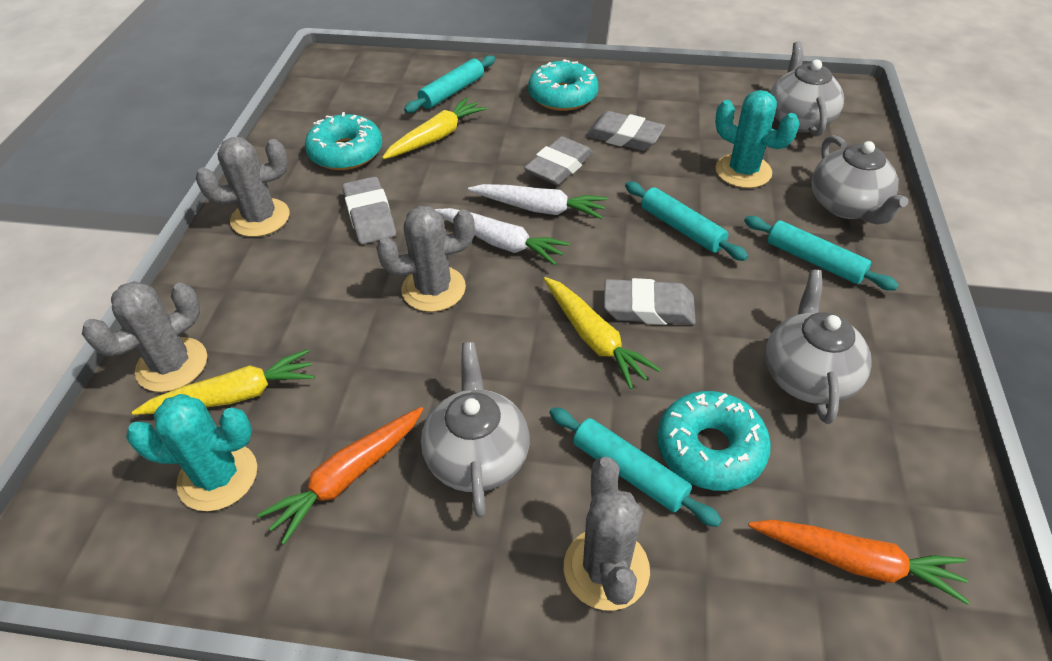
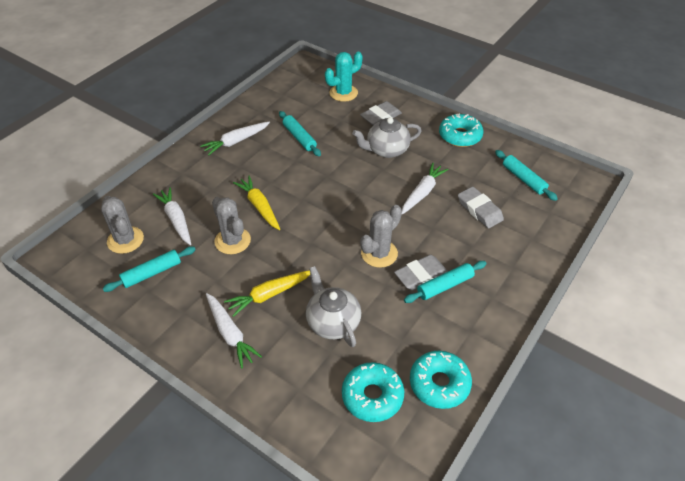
grey cactus: [82,281,207,392] [196,137,290,237] [376,206,475,312] [564,457,650,611] = 4 -> [101,196,144,254] [212,197,251,254] [360,205,402,268] = 3
grey eraser: [342,177,396,244] [524,136,593,185] [586,111,665,151] [604,278,696,325] = 4 -> [360,101,402,125] [394,255,448,290] [458,187,504,228] = 3
grey teapot: [421,342,530,518] [765,270,872,424] [770,42,844,136] [812,135,908,225] = 4 -> [306,266,361,347] [352,117,421,158] = 2
orange carrot: [257,407,423,544] [748,520,970,605] = 2 -> none = 0
turquoise cactus: [126,394,257,511] [715,90,800,188] = 2 -> [325,52,362,102] = 1
white carrot: [435,208,570,265] [468,184,607,219] = 2 -> [153,187,191,245] [200,122,270,156] [206,293,262,368] [402,163,449,215] = 4
yellow carrot: [132,349,315,415] [382,97,487,159] [544,277,661,389] = 3 -> [224,270,310,317] [233,176,280,230] = 2

